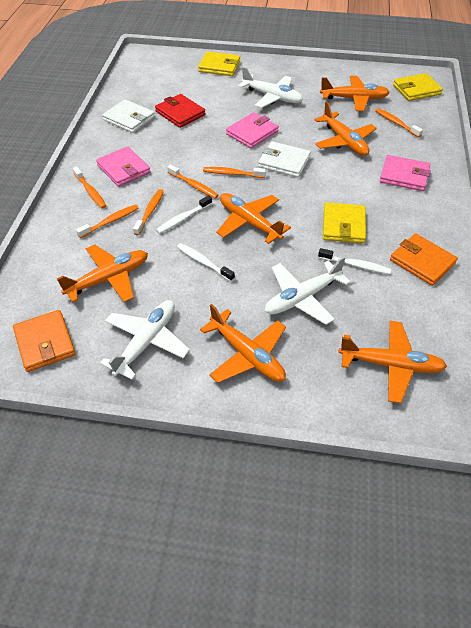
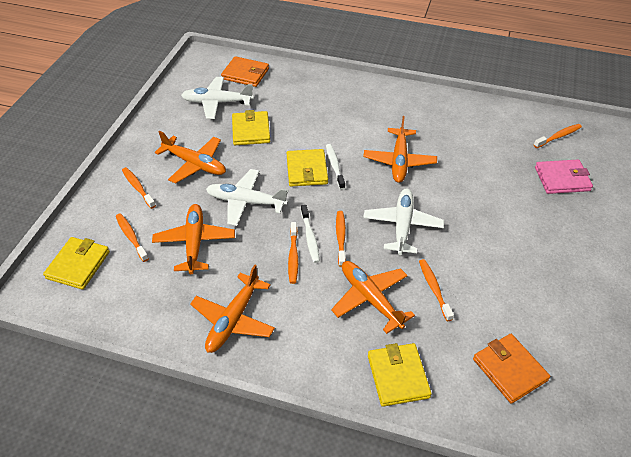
orange plane: [57,245,148,302] [200,304,286,383] [216,193,291,244] [314,101,377,156] [320,76,390,111] [338,321,447,403] = 6 -> [152,204,235,274] [155,131,226,184] [190,264,275,353] [331,261,415,334] [363,116,437,183] = 5
pink wallet: [96,146,150,187] [226,112,279,148] [380,155,431,191] = 3 -> [535,159,593,194] = 1
red wallet: [155,94,205,128] = 1 -> none = 0
white toothbrush: [156,195,212,234] [177,243,235,281] [318,248,391,274] = 3 -> [301,205,320,263] [326,144,345,190] = 2
white wallet: [103,99,155,133] [258,141,311,177] = 2 -> none = 0
yellow wallet: [198,51,240,76] [323,202,366,243] [393,73,443,101] = 3 -> [43,237,110,290] [232,110,270,145] [287,149,328,187] [368,343,432,407] = 4

